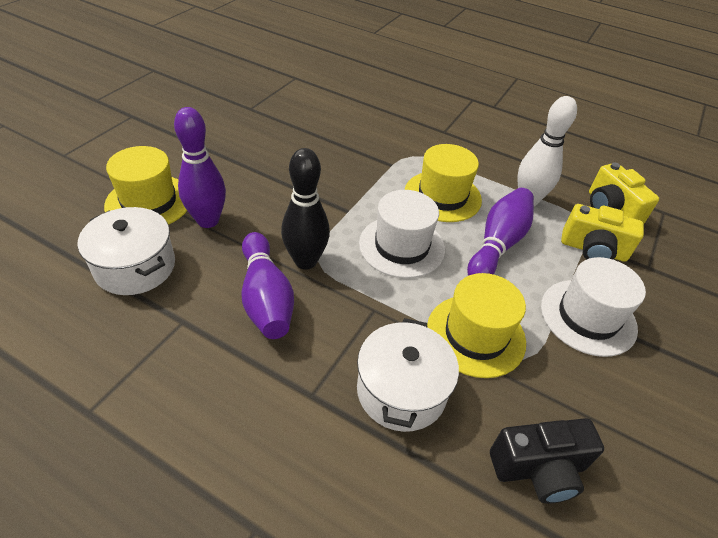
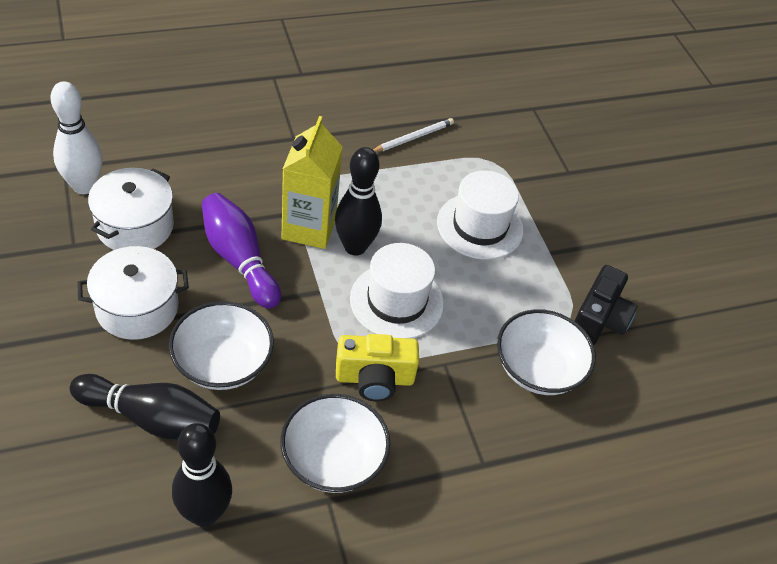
black bowling pin: [281,148,330,270] = 1 -> [70,374,220,440] [172,423,232,527] [335,147,382,256] = 3
purple bowling pin: [174,107,226,228] [241,232,294,339] [467,188,534,276] = 3 -> [202,193,281,309] = 1
white bowl: none = 0 -> [169,301,274,390] [280,394,391,493] [497,309,596,395] = 3
white pencil: none = 0 -> [373,118,454,152] = 1
yellow camera: [561,204,644,262] [589,162,659,224] = 2 -> [336,334,419,401] = 1
yellow carton: none = 0 -> [281,116,343,249] = 1
yellow hat: [104,146,187,225] [404,144,482,222] [427,273,526,378] = 3 -> none = 0

